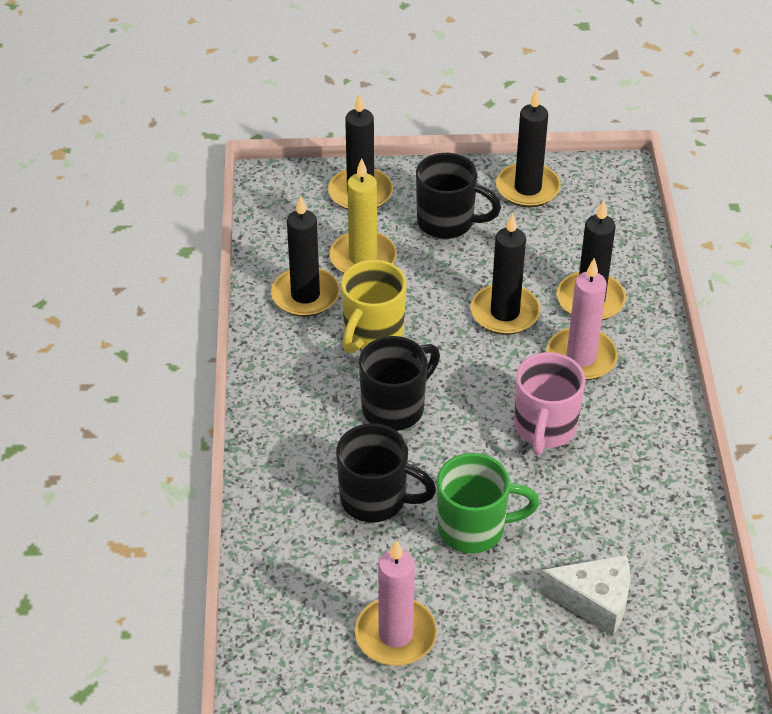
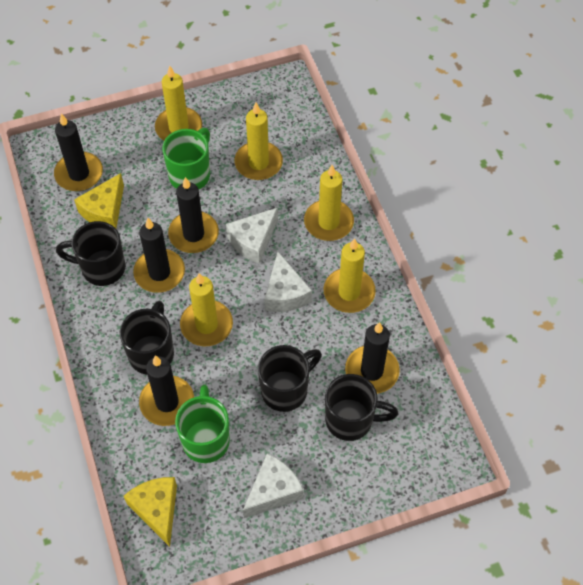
black mug: [336,423,436,522] [359,336,440,431] [416,153,501,239] = 3 -> [56,221,125,286] [120,301,174,374] [258,345,322,412] [325,374,398,441] = 4
green mug: [437,453,539,553] = 1 -> [162,128,210,190] [175,385,230,463] = 2
pink candle: [355,540,437,666] [546,258,618,380] = 2 -> none = 0
pink mug: [514,352,586,455] = 1 -> none = 0
white cheese: [539,555,630,636] = 1 -> [226,207,278,264] [243,454,304,518] [264,252,312,312] = 3
yellow candle: [329,158,397,273] = 1 -> [155,66,202,141] [180,273,233,346] [234,103,283,180] [304,165,354,241] [323,238,376,313] = 5
yellow cheese: none = 0 -> [74,173,124,228] [124,477,177,547] = 2
yellow mug: [341,260,407,354] = 1 -> none = 0

